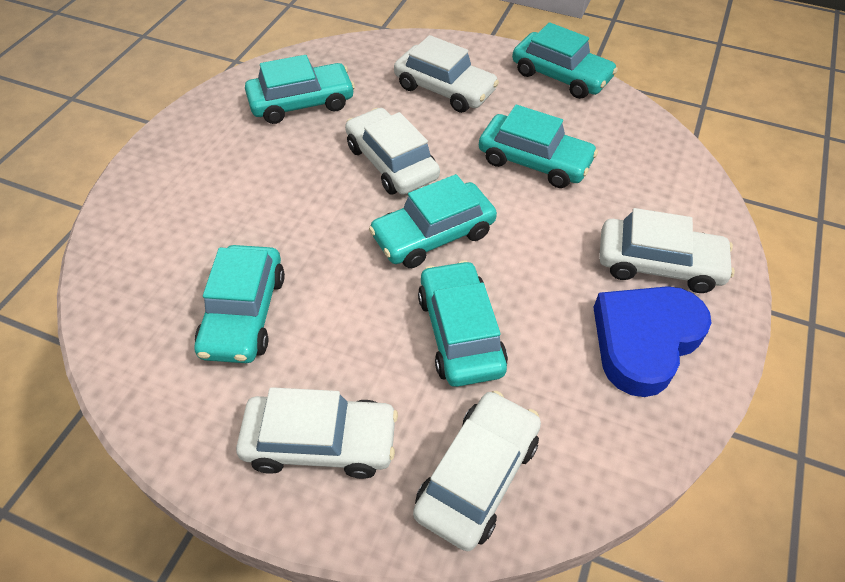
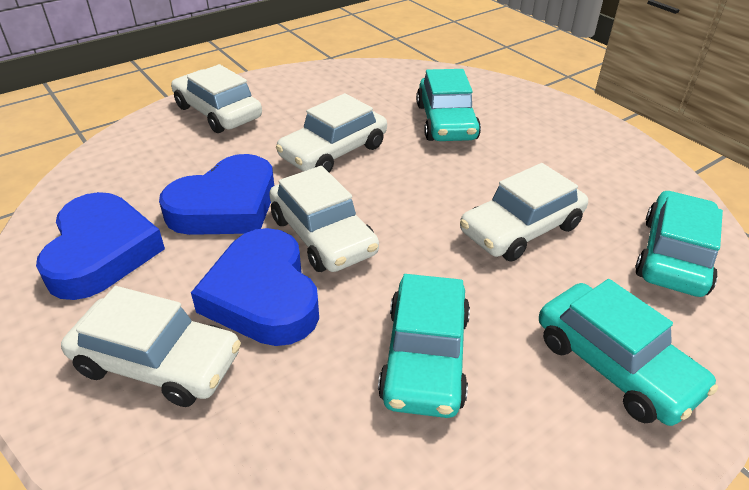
blue heart: [593,286,711,397] = 1 -> [36,192,165,300] [159,154,274,235] [191,228,319,346] = 3
turquoise car: [195,245,285,363] [245,55,355,124] [369,174,497,268] [418,260,508,387] [479,105,598,188] [512,22,618,99] = 6 -> [378,274,470,418] [416,69,481,141] [539,279,718,426] [635,191,723,297] = 4

